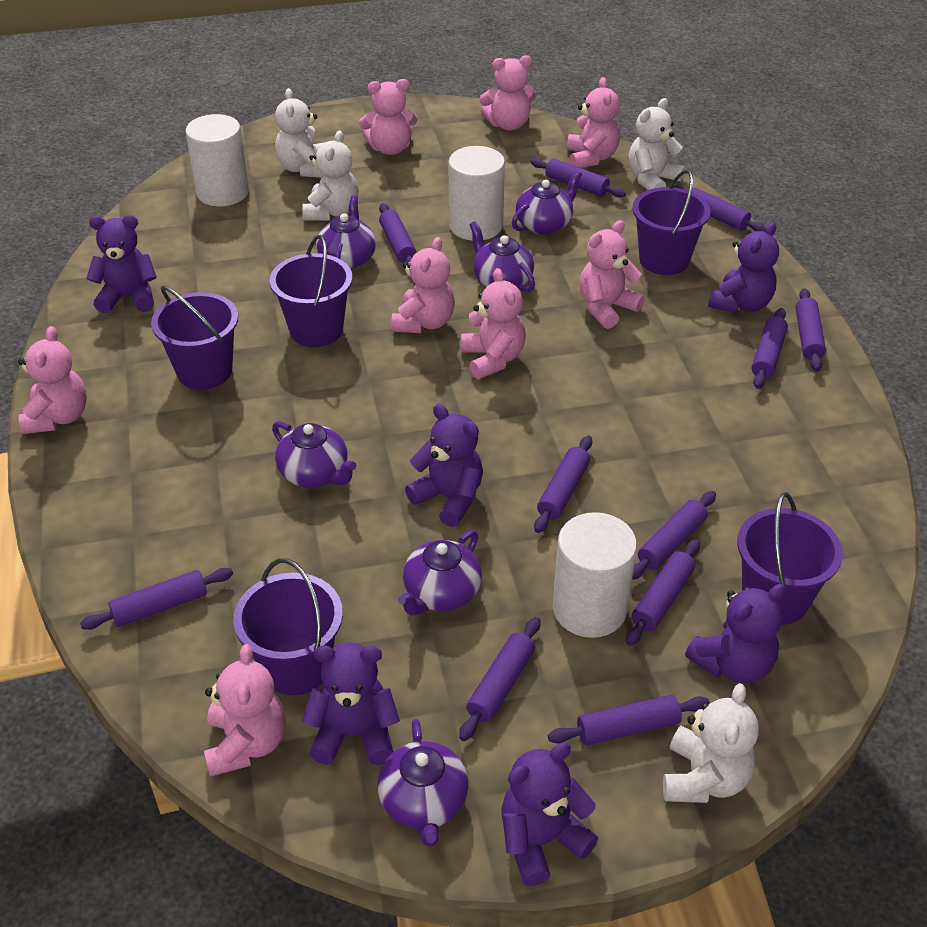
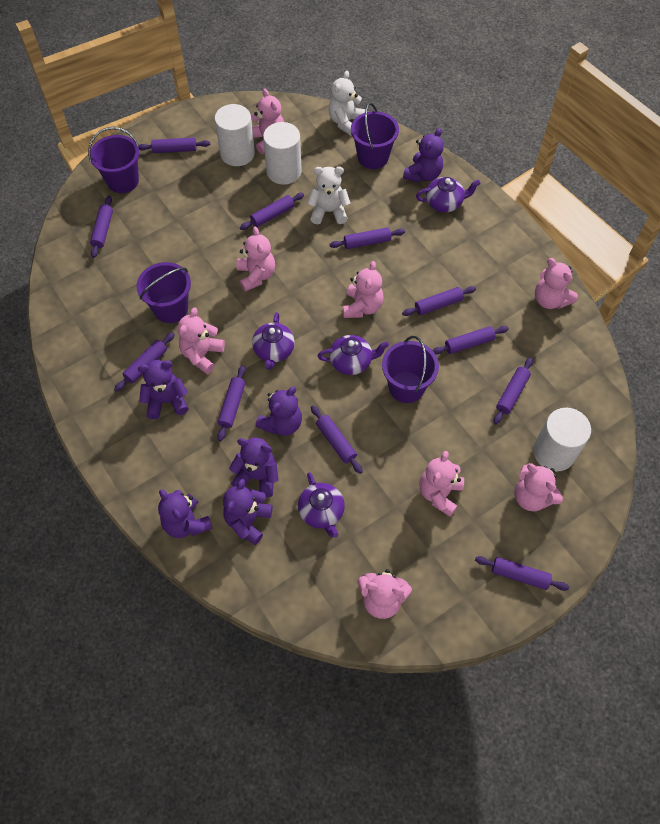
purple bucket: [151,285,238,390] [234,558,343,696] [270,235,353,347] [632,170,710,275] [737,492,843,625] = 5 -> [88,127,139,193] [136,262,191,323] [351,103,399,169] [382,336,439,403] = 4
purple teapot: [272,421,357,487] [316,195,376,269] [378,719,468,847] [398,530,482,615] [469,221,535,292] [512,171,582,234] = 6 -> [252,312,295,370] [298,472,345,538] [318,335,389,375] [416,177,481,212] = 4
white teddy bear: [275,88,324,178] [302,130,359,221] [629,98,685,190] [663,683,759,803] = 4 -> [307,167,350,224] [329,71,365,136] = 2

